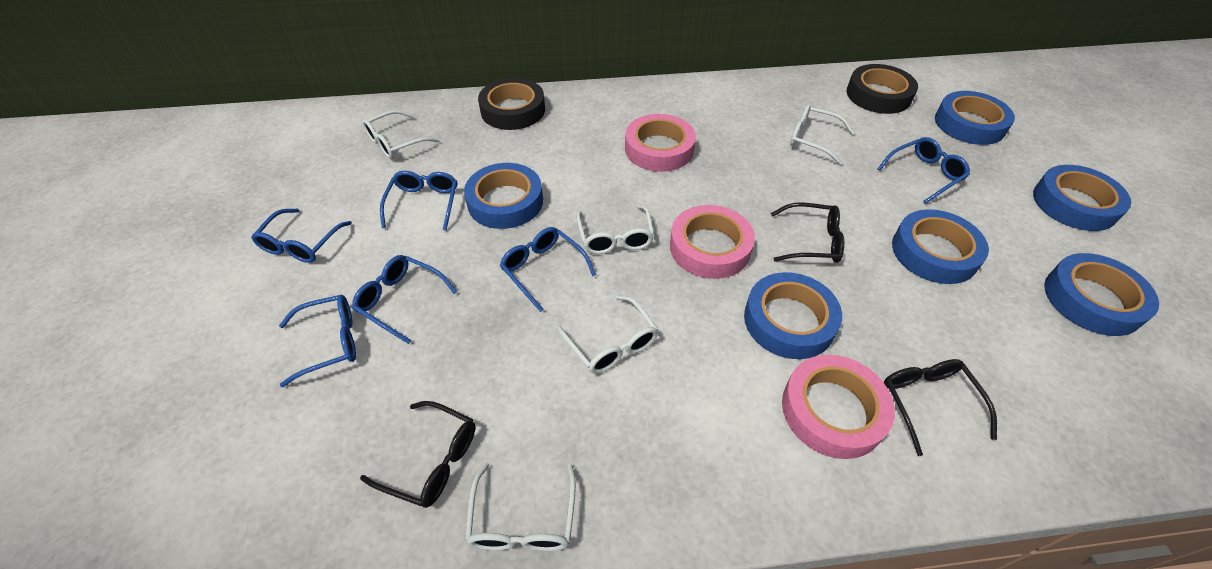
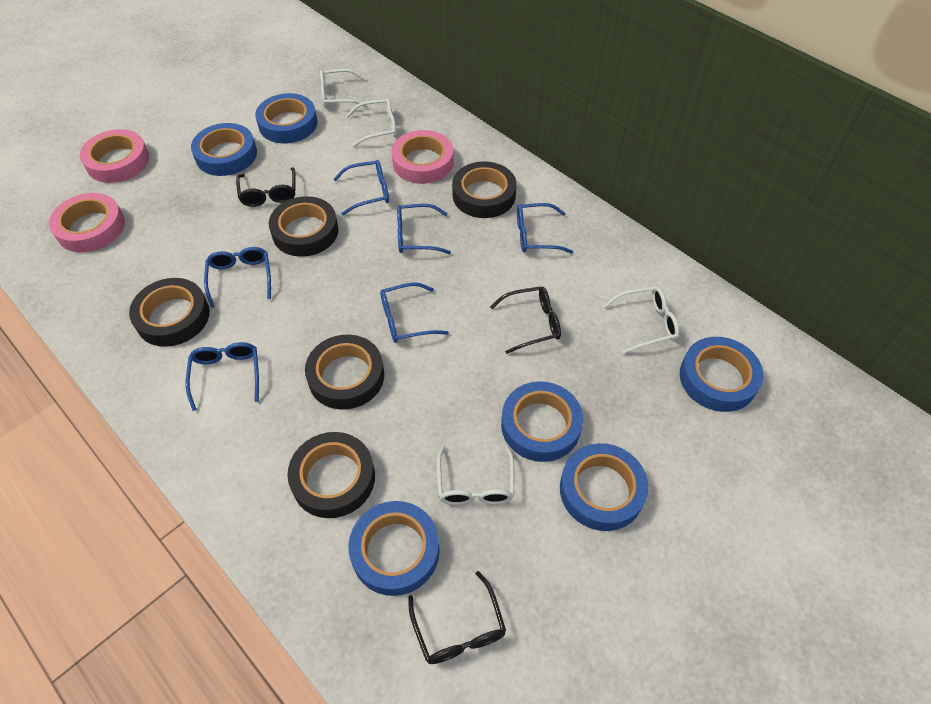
black tape: [478,78,545,130] [846,64,918,114] = 2 -> [129,278,210,347] [269,196,339,257] [287,432,375,518] [305,335,384,410] [452,161,517,218] = 5
white glasses: [363,110,440,159] [465,463,576,551] [556,295,659,373] [576,205,654,254] [790,104,854,165] = 5 -> [320,69,368,108] [346,98,397,147] [437,445,514,505] [603,287,679,354] = 4

